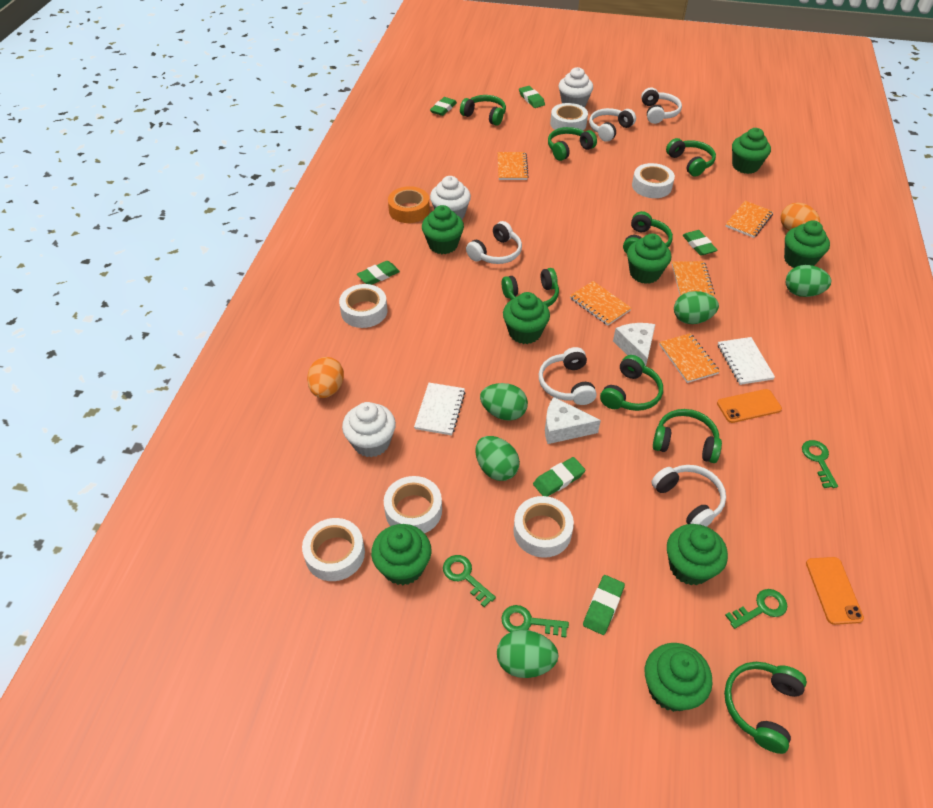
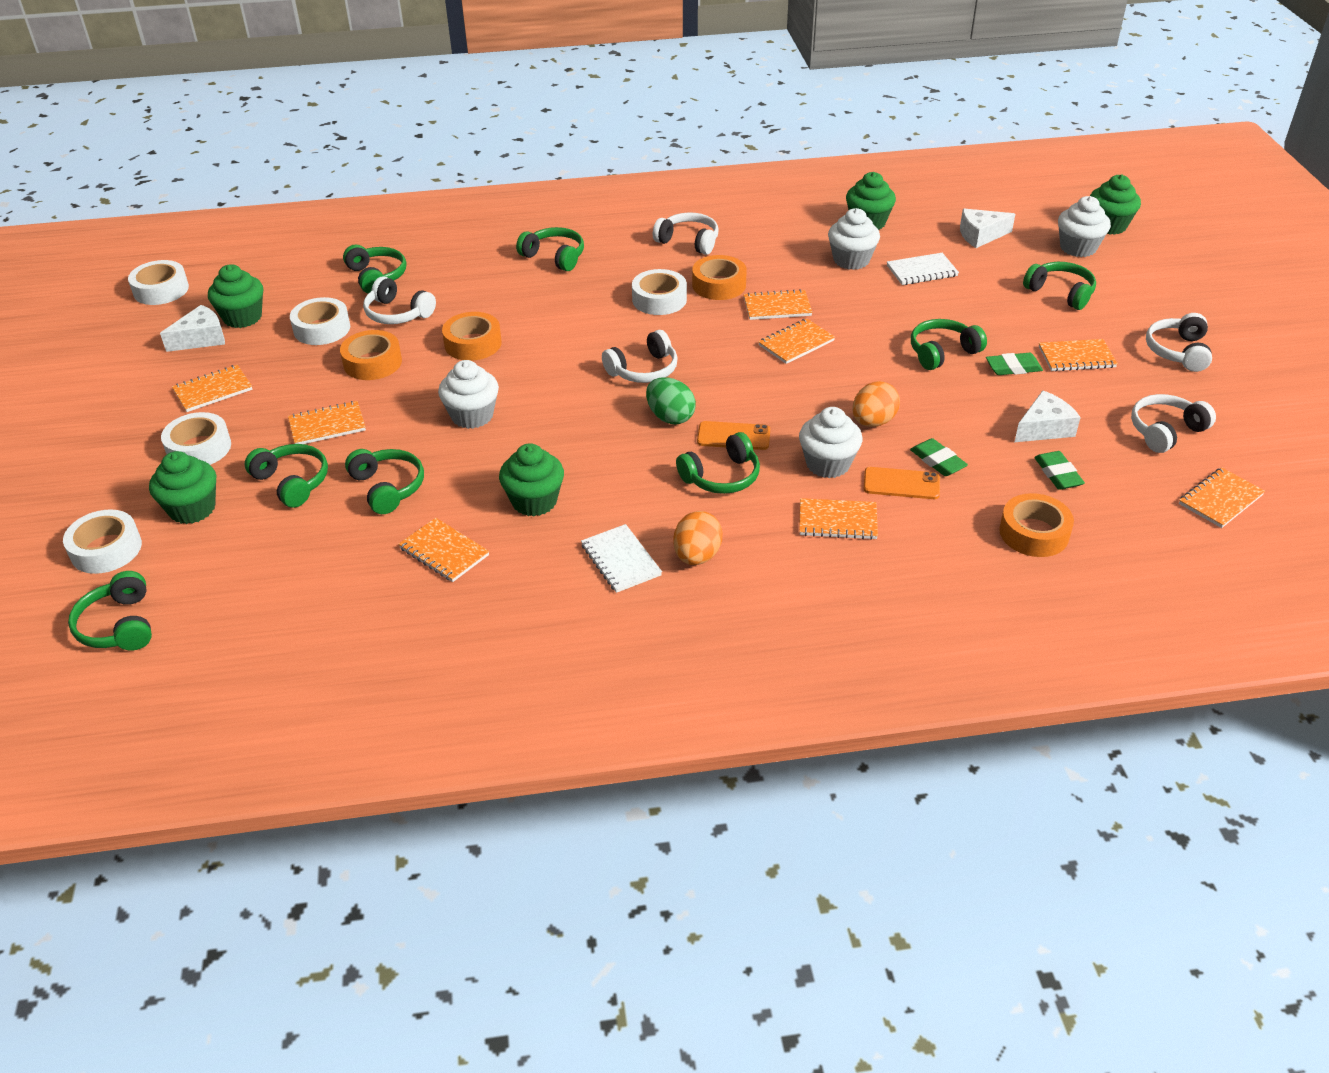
green cupcake: [371,524,432,585] [422,205,464,254] [503,292,550,344] [627,234,671,284] [645,643,713,712] [667,524,728,585] [732,128,771,174] [784,220,830,268] = 8 -> [149,451,216,524] [208,264,263,328] [499,443,564,516] [846,172,896,230] [1090,174,1141,235] = 5
green egg: [475,436,520,481] [480,383,528,421] [497,630,559,678] [674,291,719,324] [786,265,831,297] = 5 -> [646,377,696,424] = 1
green eraser: [357,261,400,285] [430,97,457,116] [519,86,545,108] [533,457,585,497] [583,575,625,635] [682,230,717,256] = 6 -> [910,438,968,476] [986,353,1043,375] [1034,451,1085,490] = 3
green key: [443,555,496,607] [502,605,569,638] [725,589,787,629] [802,440,838,488] = 4 -> none = 0
orange notebook: [498,152,529,180] [570,281,631,326] [659,333,720,383] [672,261,715,297] [725,201,774,238] = 5 -> [172,365,252,412] [288,401,366,444] [398,518,489,582] [743,289,812,320] [758,319,835,364] [799,498,878,540] [1039,339,1118,371] [1179,467,1265,528] = 8
orange tape: [388,186,430,223] = 1 -> [340,330,402,380] [442,312,502,361] [692,255,747,300] [999,493,1074,557] = 4
white cheese: [545,397,601,444] [613,323,655,366] = 2 -> [160,305,225,352] [960,209,1015,248] [1015,390,1081,442] = 3
white cupcake: [342,402,396,457] [430,176,471,220] [559,67,593,108] = 3 -> [438,360,499,429] [799,407,862,478] [828,208,880,270] [1058,196,1111,257] = 4
white tape: [302,518,365,581] [339,284,387,328] [384,476,442,533] [513,496,574,558] [550,103,588,130] [632,163,675,198] = 6 -> [63,509,142,574] [128,260,189,305] [161,412,231,465] [290,297,350,345] [632,269,687,315] = 5

